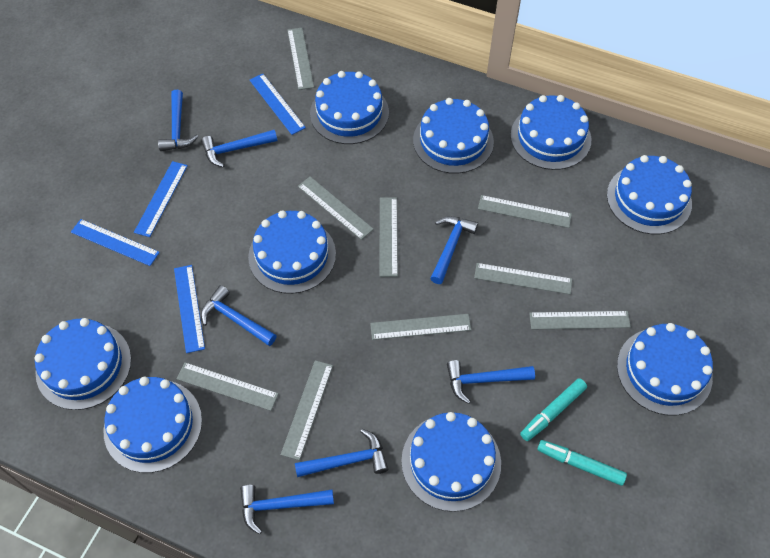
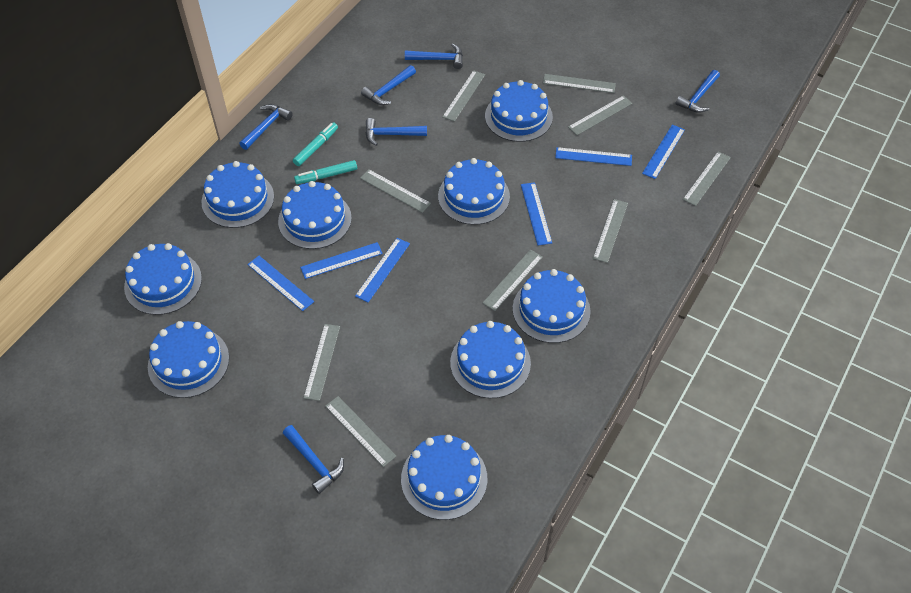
blue hammer: [158,90,198,151] [201,130,277,168] [201,285,277,346] [240,485,334,534] [295,429,388,477] [430,216,478,284] [447,360,535,404] = 7 -> [239,104,293,150] [283,425,344,494] [361,65,416,105] [366,118,427,146] [405,44,463,69] [675,70,720,113] = 6
blue ruler: [71,219,160,266] [134,161,188,237] [174,265,205,353] [250,74,306,135] = 4 -> [247,256,314,311] [300,242,383,279] [355,238,410,302] [521,182,552,245] [555,147,632,166] [642,125,685,179] = 6

